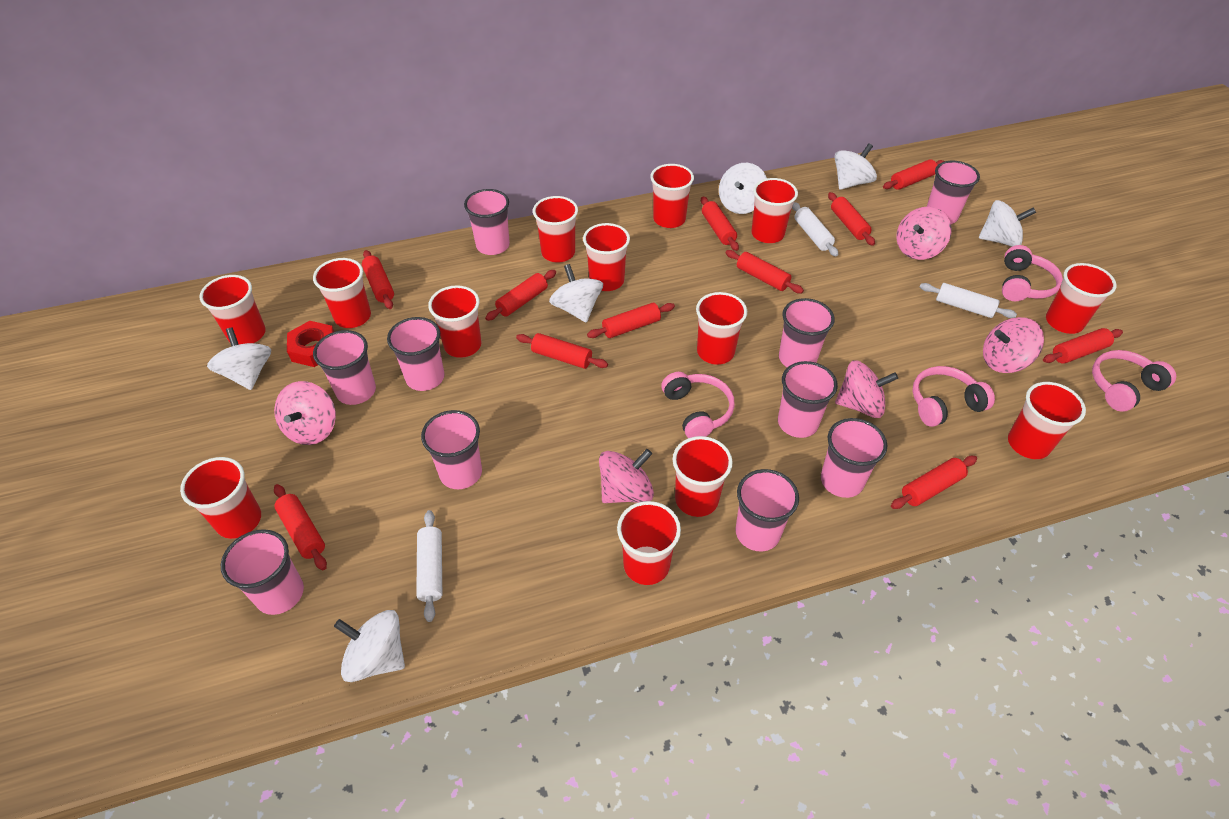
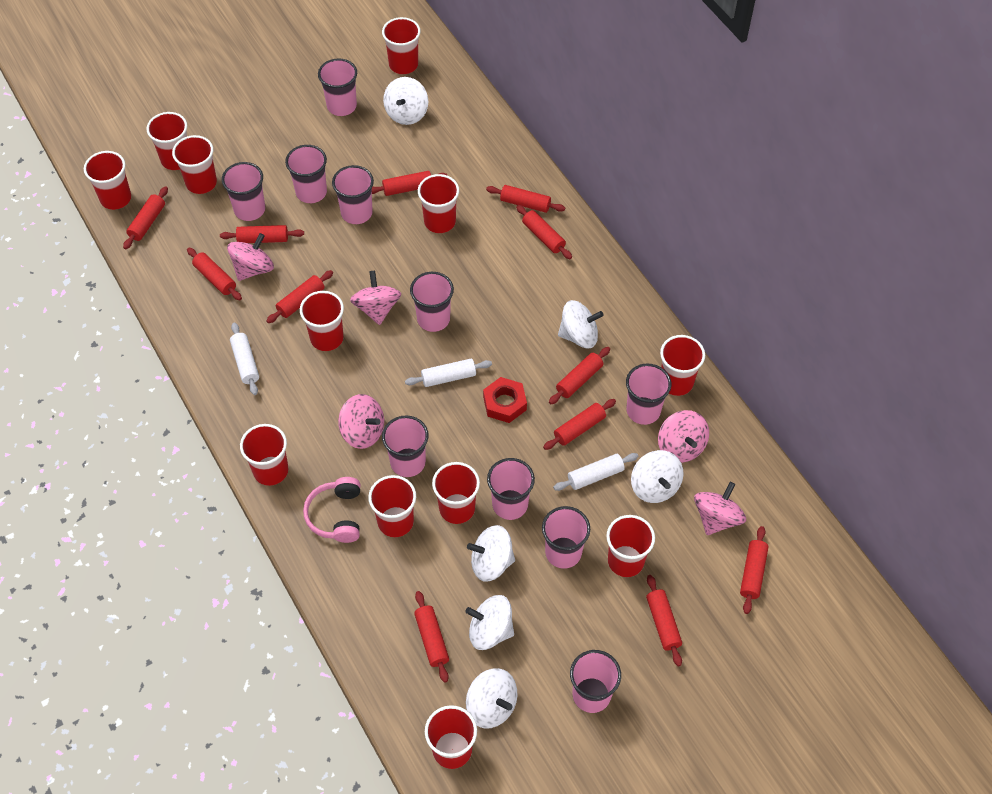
pink headphones: [661,372,735,438] [912,366,995,427] [1002,245,1063,301] [1092,350,1176,412] = 4 -> [303,477,360,543] = 1
red cup: [180,457,261,539] [199,275,266,345] [313,258,371,328] [428,285,481,358] [533,196,578,263] [583,223,630,291] [617,501,681,585] [650,164,694,228] [672,436,733,517] [696,292,747,365] [751,178,798,243] [1008,382,1086,459] [1046,263,1117,334] = 13 -> [84,151,131,210] [146,112,187,170] [172,135,217,194] [240,424,288,486] [300,291,344,351] [368,475,416,537] [382,17,421,74] [418,174,459,233] [425,705,477,769] [432,462,480,524] [606,515,655,577] [660,335,705,396] = 12
red rolling pin: [274,484,327,570] [362,250,394,309] [485,270,556,321] [516,333,608,369] [587,303,675,338] [701,196,739,251] [725,250,804,293] [828,192,875,246] [883,159,945,190] [891,456,977,509] [1043,328,1123,364] = 11 -> [123,186,168,249] [187,248,242,301] [220,225,304,243] [266,270,333,323] [372,171,447,196] [414,591,449,683] [486,185,565,213] [516,205,572,259] [543,399,616,450] [549,347,610,404] [646,575,682,666] [740,526,769,614] = 12

